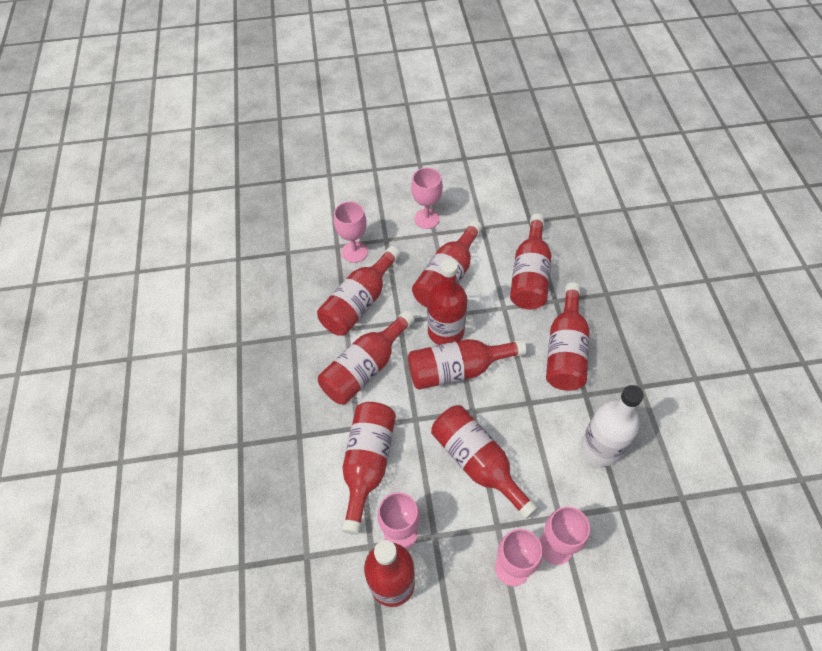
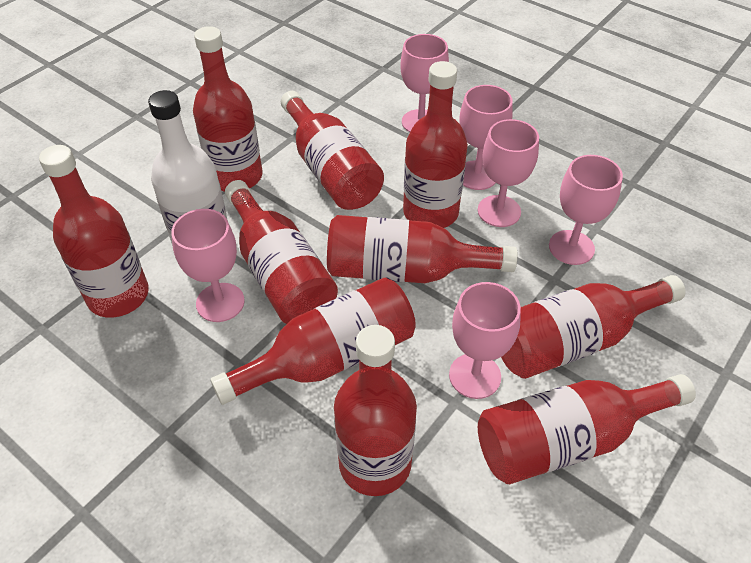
pink goblet: [334,201,368,263] [377,492,420,550] [411,168,443,229] [495,529,542,586] [539,506,590,565] = 5 -> [171,209,245,322] [400,34,449,132] [449,282,521,399] [460,85,513,190] [478,119,539,227] [549,155,623,265] = 6

